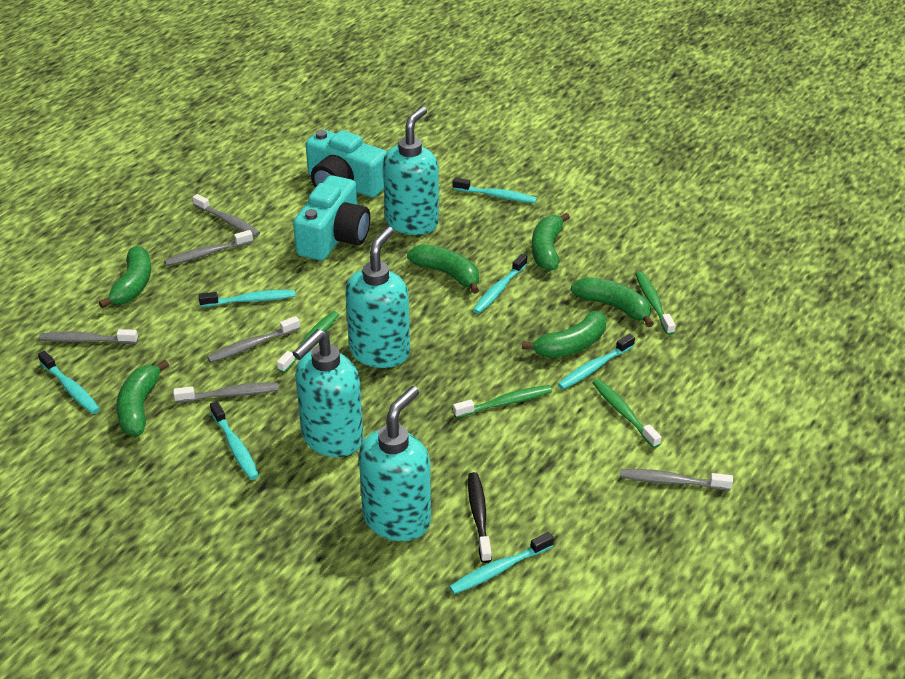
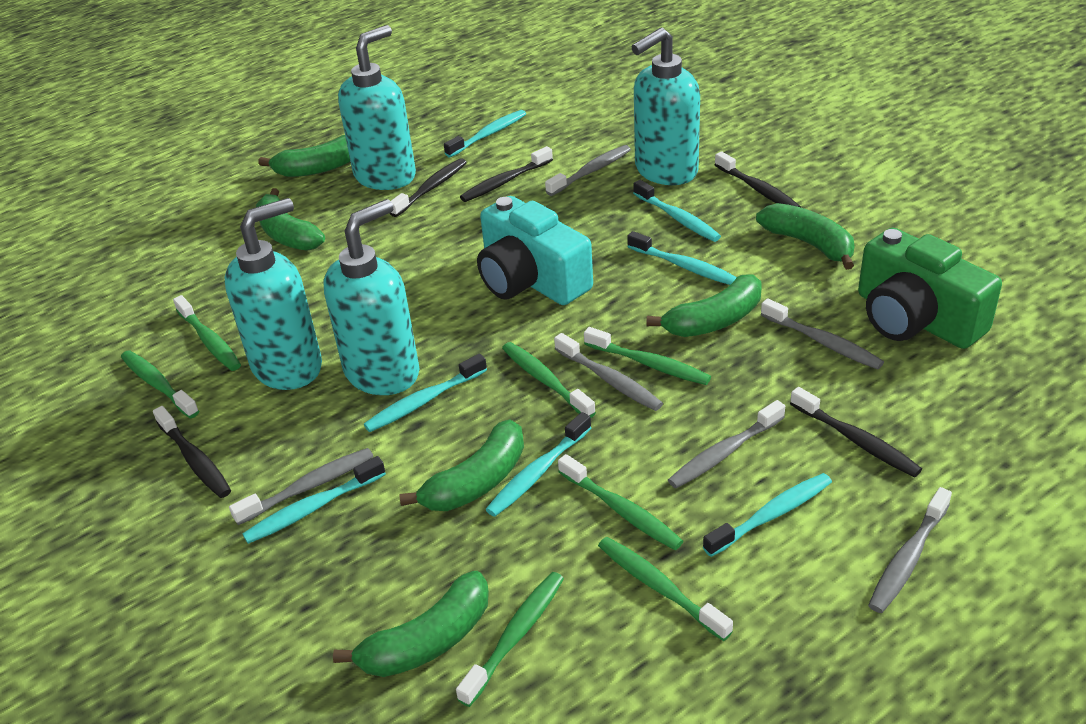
black toothbrush: [468,472,492,563] = 1 -> [153,406,231,498] [390,158,467,217] [460,146,553,202] [715,151,801,207] [790,387,922,477] = 5
green camera: none = 0 -> [858,228,1002,349] = 1
green toothbrush: [277,311,339,373] [453,385,552,418] [593,379,661,448] [635,272,676,335] = 4 -> [121,350,199,418] [173,295,241,371] [456,572,564,707] [502,342,596,418] [558,454,683,550] [584,327,711,385] [598,537,733,641] = 7
turquoise camera: [293,175,370,261] [306,129,387,197] = 2 -> [477,196,593,305] = 1

